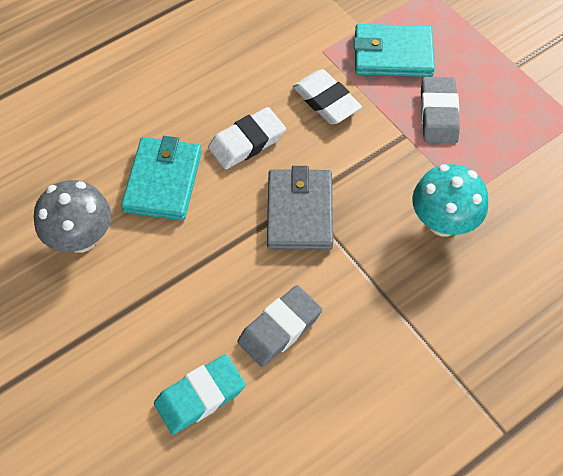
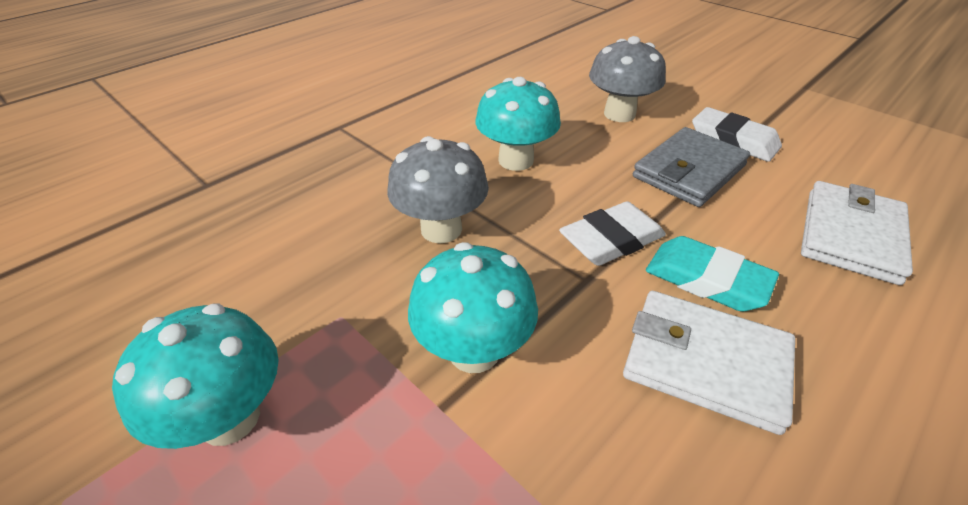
grey eraser: [238,285,322,367] [421,77,460,143] = 2 -> none = 0
grey mushroom: [34,180,111,253] = 1 -> [387,136,489,243] [589,36,666,122] = 2
turquoise mushroom: [412,164,488,236] = 1 -> [112,303,279,449] [408,242,538,373] [476,77,561,171] = 3
turquoise wallet: [121,136,202,220] [354,24,435,77] = 2 -> none = 0
white wallet: none = 0 -> [623,291,795,435] [801,181,913,285] = 2

